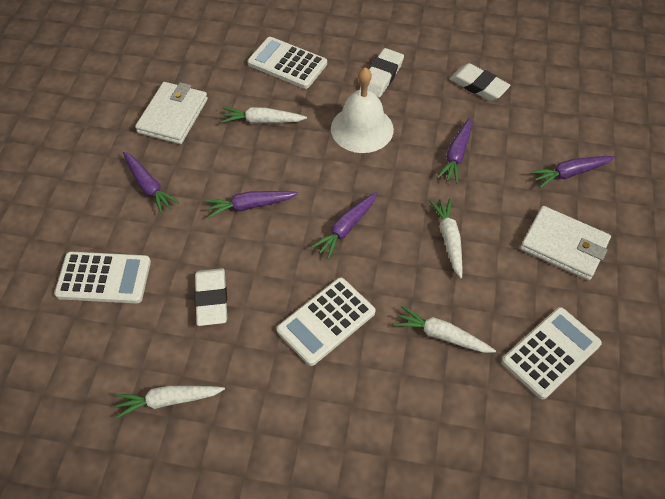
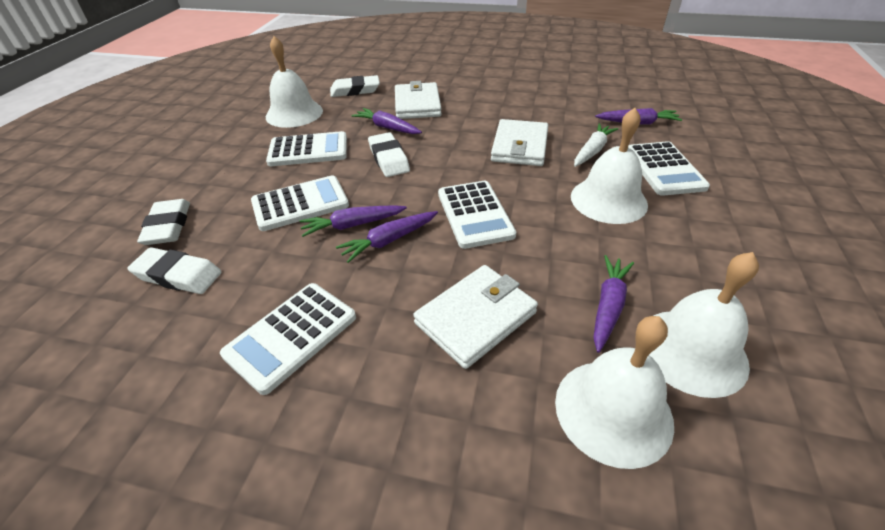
white bell: [331,67,394,153] = 1 -> [266,36,323,128] [555,316,674,469] [571,108,648,224] [649,252,759,398] = 4
white calculator: [54,251,151,303] [248,37,327,89] [277,277,376,366] [502,307,602,399] = 4 -> [220,283,356,395] [251,176,349,231] [266,131,347,166] [438,181,516,249] [628,141,710,196] = 5
white carrot: [115,386,225,418] [221,107,307,124] [394,306,496,353] [429,198,463,278] = 4 -> [574,123,618,167] = 1
white eraser: [194,268,227,326] [360,48,404,98] [450,63,511,101] = 3 -> [127,247,221,294] [137,199,190,245] [330,75,380,97] [368,132,410,177] = 4
white wallet: [135,82,208,144] [520,206,611,280] = 2 -> [395,81,442,119] [413,265,538,369] [491,119,548,166] = 3

